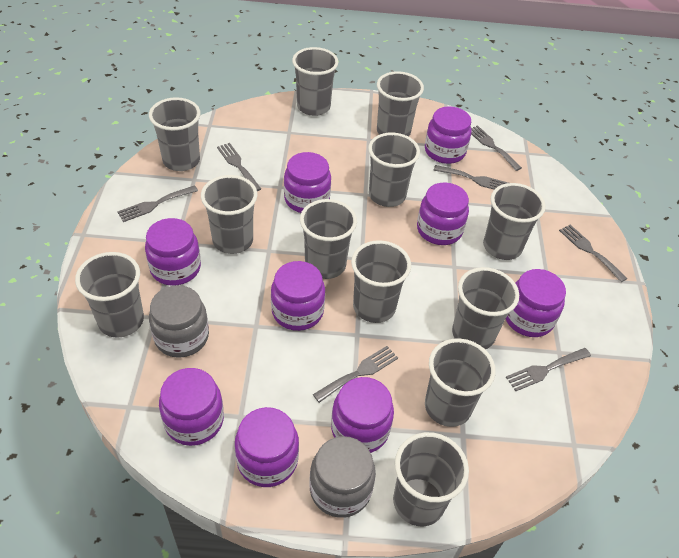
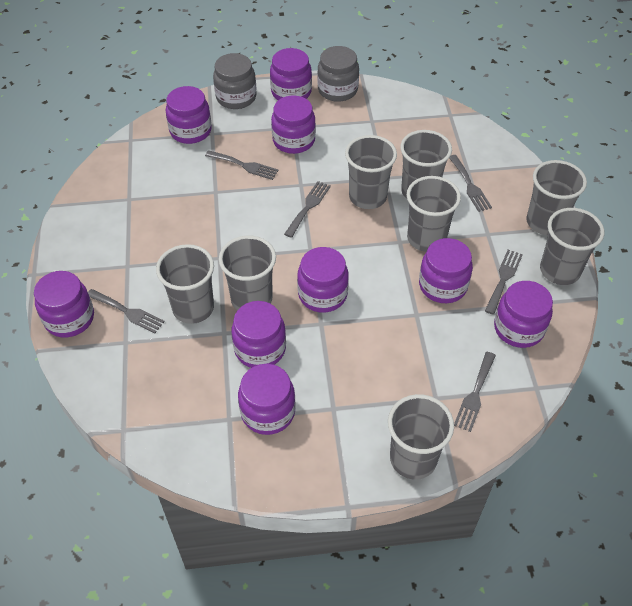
grey cup: [75,252,144,338] [149,97,201,171] [201,175,257,254] [292,47,339,116] [300,199,357,279] [351,240,411,323] [368,133,420,207] [377,71,424,137] [393,432,469,526] [425,338,496,427] [452,267,519,349] [483,183,546,260] = 12 -> [156,244,214,324] [219,236,276,310] [345,135,397,209] [388,394,454,479] [400,130,452,199] [407,176,461,252] [526,160,587,235] [540,208,604,285] = 8
grey fork: [117,185,198,222] [217,143,261,191] [313,346,398,403] [433,165,508,190] [471,125,522,171] [506,348,591,391] [559,225,628,282] = 7 -> [88,289,165,333] [205,150,279,180] [284,181,331,238] [449,155,492,212] [454,352,496,432] [485,250,523,315] = 6

